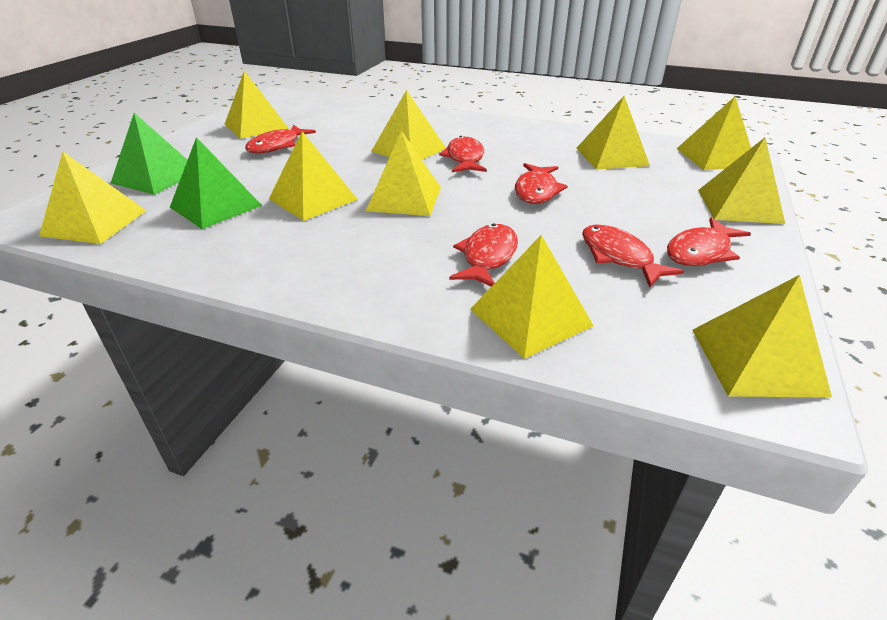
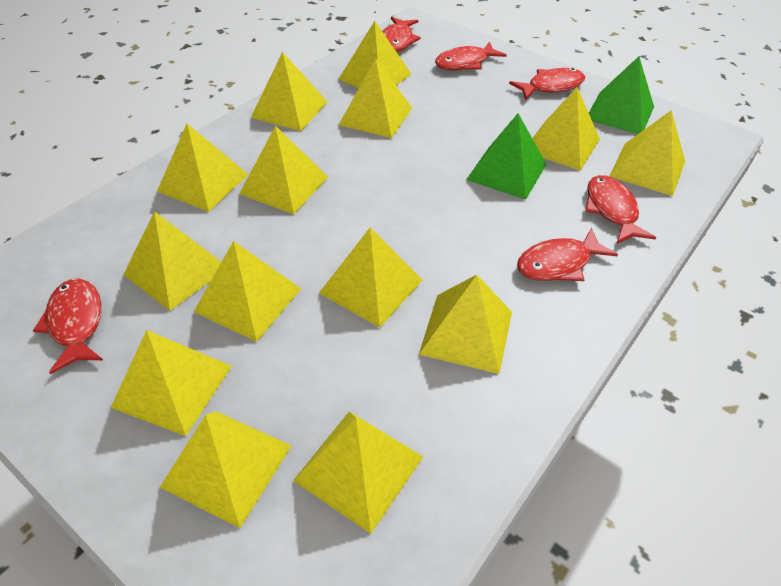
yellow pyramid: [39,152,146,244] [225,71,289,139] [269,131,358,221] [366,131,441,216] [371,90,446,160] [470,235,594,359] [577,96,650,170] [677,97,751,170] [692,275,832,398] [698,138,785,224] = 10 -> [111,330,232,436] [123,211,221,311] [157,124,248,212] [160,411,292,528] [194,241,301,342] [239,126,328,214] [251,52,327,131] [293,412,423,534] [319,228,422,328] [338,21,411,88] [339,59,412,138] [419,275,512,374] [532,87,600,171] [609,110,685,196] = 14

